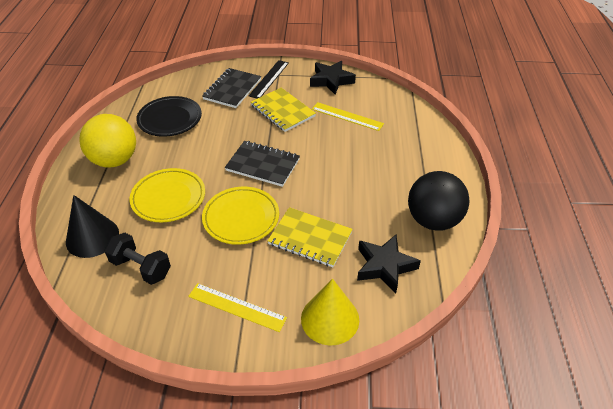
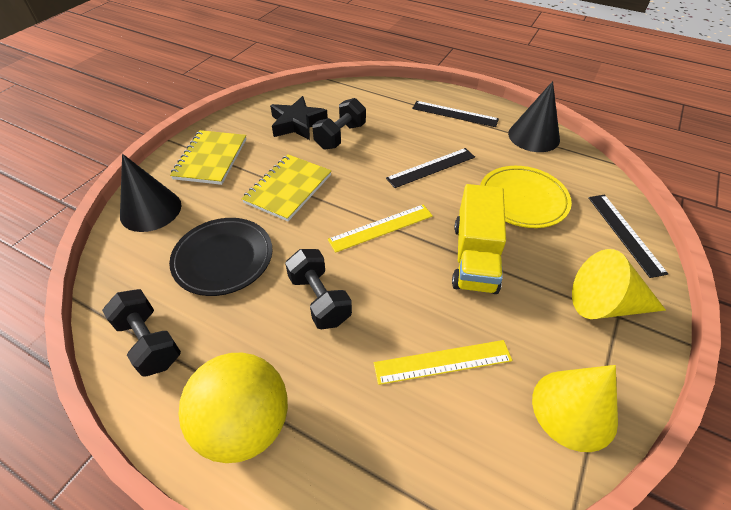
black ball: [408,171,470,231] = 1 -> none = 0
black cone: [66,195,119,258] = 1 -> [120,154,181,232] [508,81,560,152] = 2
black dumbbell: [104,233,171,285] = 1 -> [102,289,181,377] [285,249,352,329] [312,98,366,150] = 3
black notebook: [202,68,261,108] [225,141,300,187] = 2 -> none = 0
black ruler: [249,60,289,99] = 1 -> [386,148,475,188] [412,101,499,127] [588,195,668,278] = 3
black star: [310,61,356,94] [357,235,421,294] = 2 -> [270,96,328,140] = 1
yellow cone: [301,279,359,345] = 1 -> [532,365,618,452] [572,249,666,319] = 2
yellow plate: [129,168,205,222] [202,187,279,245] = 2 -> [480,166,572,228] = 1
yellow truck: none = 0 -> [452,184,506,294] = 1

